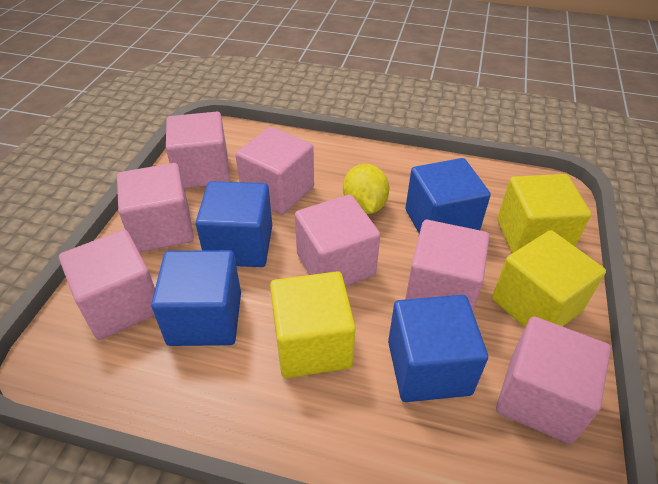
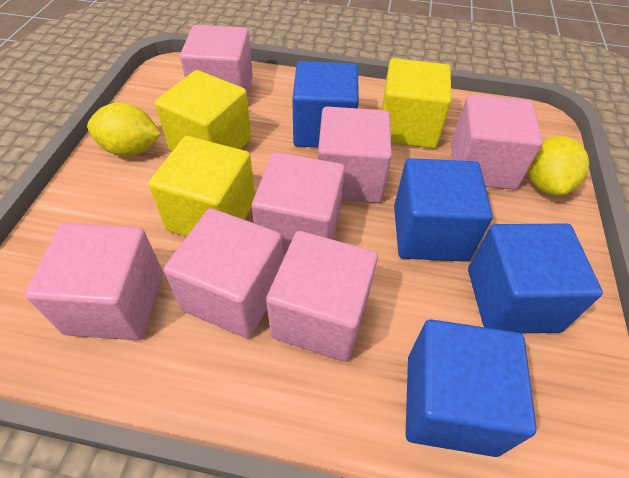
yellow lemon: [343,164,389,214] = 1 -> [87,103,161,156] [528,136,589,196] = 2

